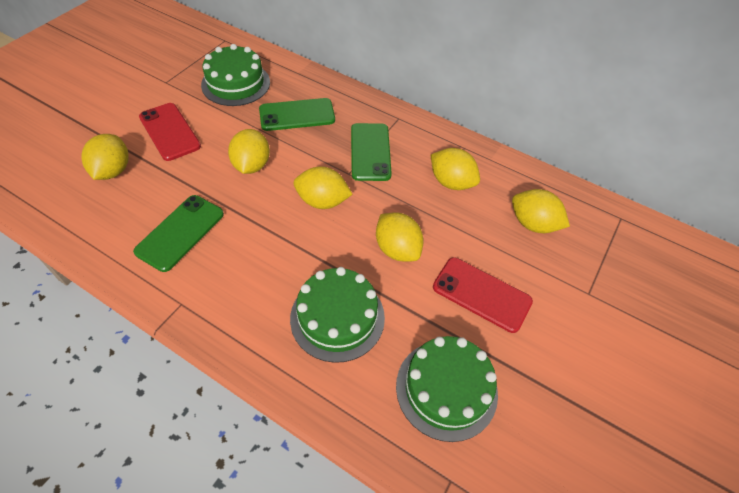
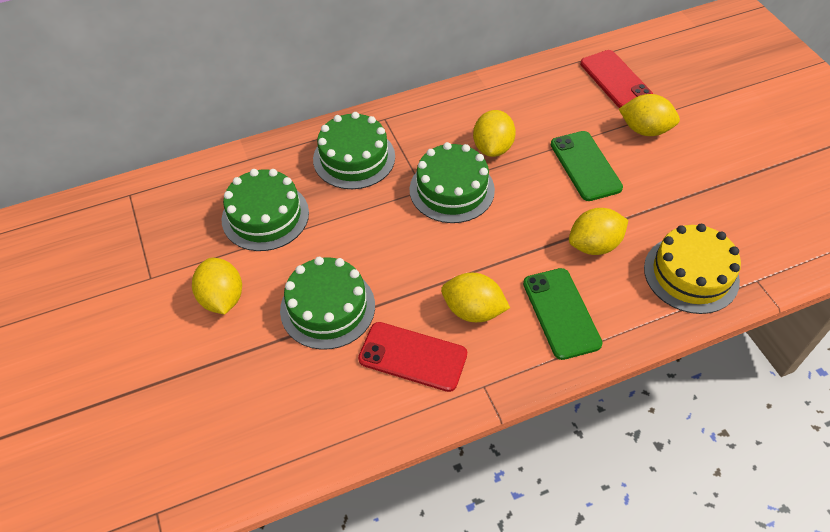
green cake: [201,44,270,106] [290,267,385,363] [396,336,498,442] = 3 -> [222,169,309,251] [280,257,375,350] [313,112,395,189] [410,142,495,223] = 4
green phone: [133,195,224,272] [259,98,335,131] [351,123,392,181] = 3 -> [523,268,603,360] [551,131,623,201] = 2
yellow cake: none = 0 -> [644,224,741,314] = 1
yellow lemon: [81,134,129,180] [228,129,270,174] [294,166,353,209] [376,212,424,262] [431,148,480,190] [512,189,570,233] = 6 -> [192,258,242,314] [441,273,510,322] [473,110,516,157] [569,208,628,255] [619,94,680,136] = 5

